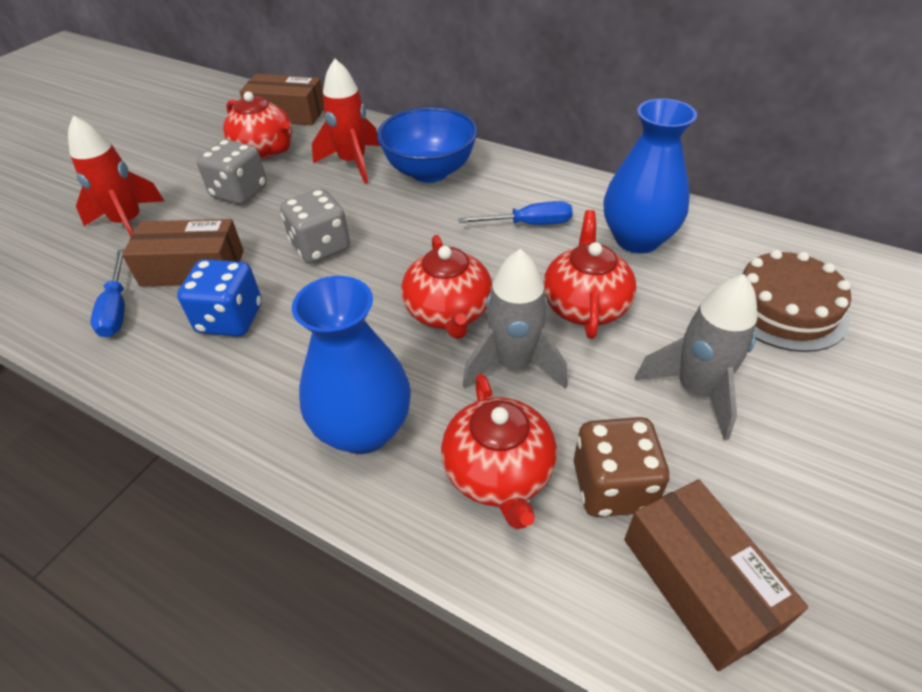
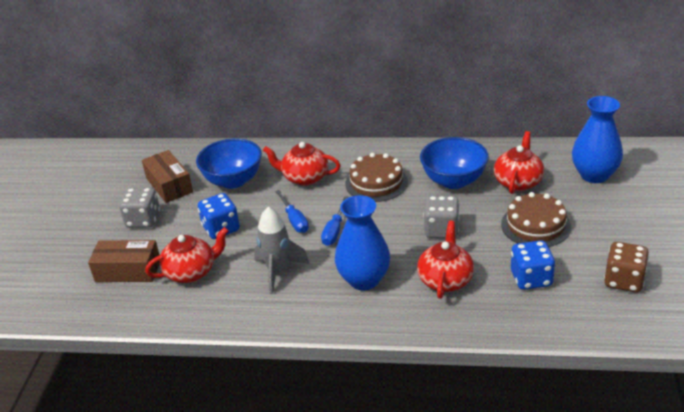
blue bowl: [377,107,477,183] = 1 -> [196,138,262,189] [420,137,489,189] = 2
blue dice: [177,259,262,336] = 1 -> [198,193,240,239] [511,240,555,290] = 2
brown box: [122,219,244,287] [240,74,324,125] [624,479,808,671] = 3 -> [88,240,160,282] [142,150,193,203] = 2
brown cake: [737,250,851,352] = 1 -> [345,153,408,202] [501,192,571,247] = 2
grey rocket: [462,249,568,389] [635,274,758,441] = 2 -> [254,207,310,294] = 1
red rocket: [68,115,164,237] [312,59,380,184] = 2 -> none = 0

